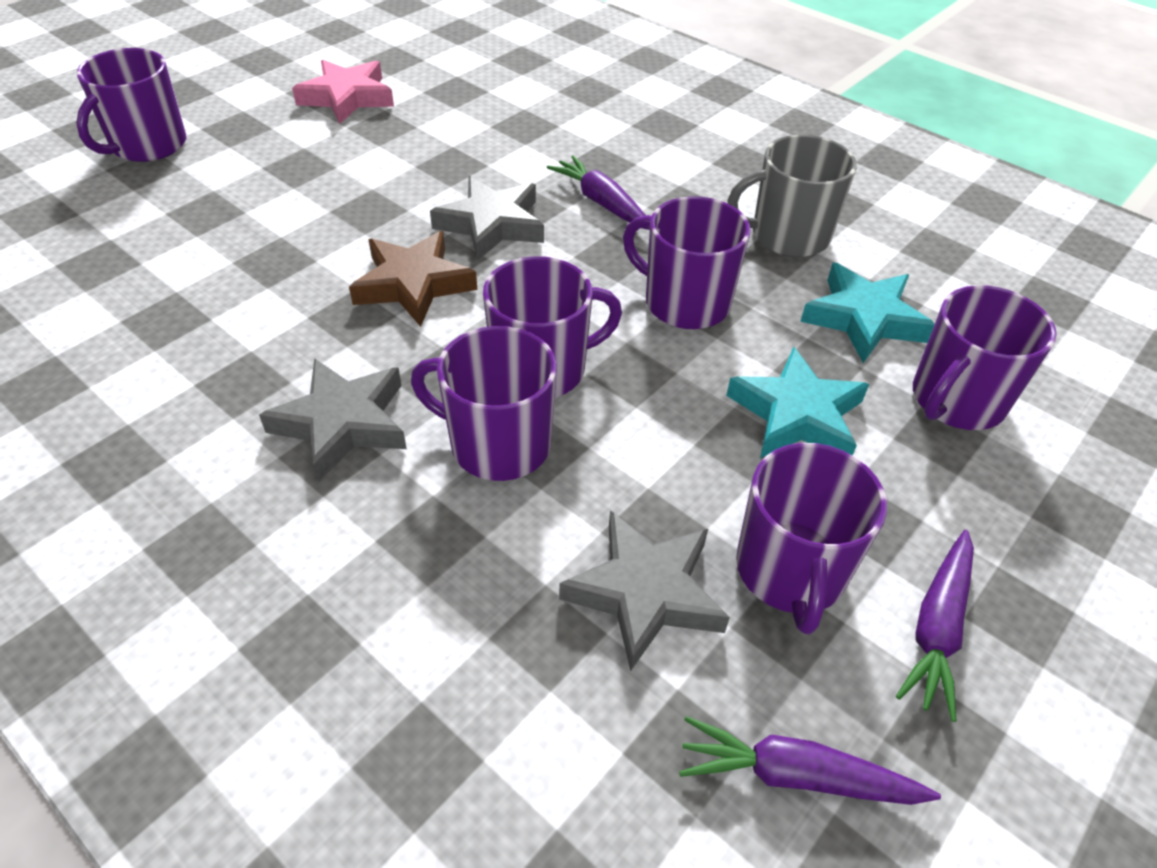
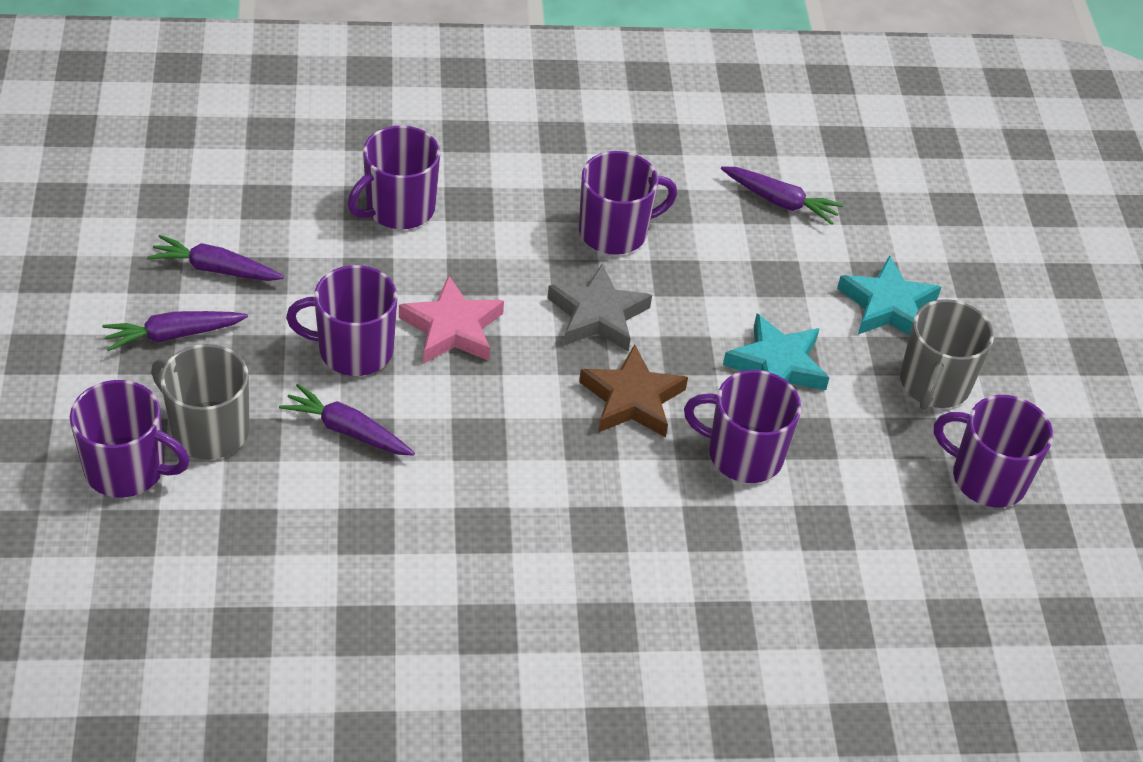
grey mug: [727,135,857,257] = 1 -> [151,344,250,460] [900,299,994,410] = 2
grey star: [259,358,407,481] [430,176,544,261] [559,510,730,671] = 3 -> [547,264,652,352] = 1
purple carrot: [547,155,650,230] [679,716,941,805] [896,530,974,722] = 3 -> [102,311,248,351] [147,235,284,281] [279,384,415,456] [721,166,844,225] = 4

